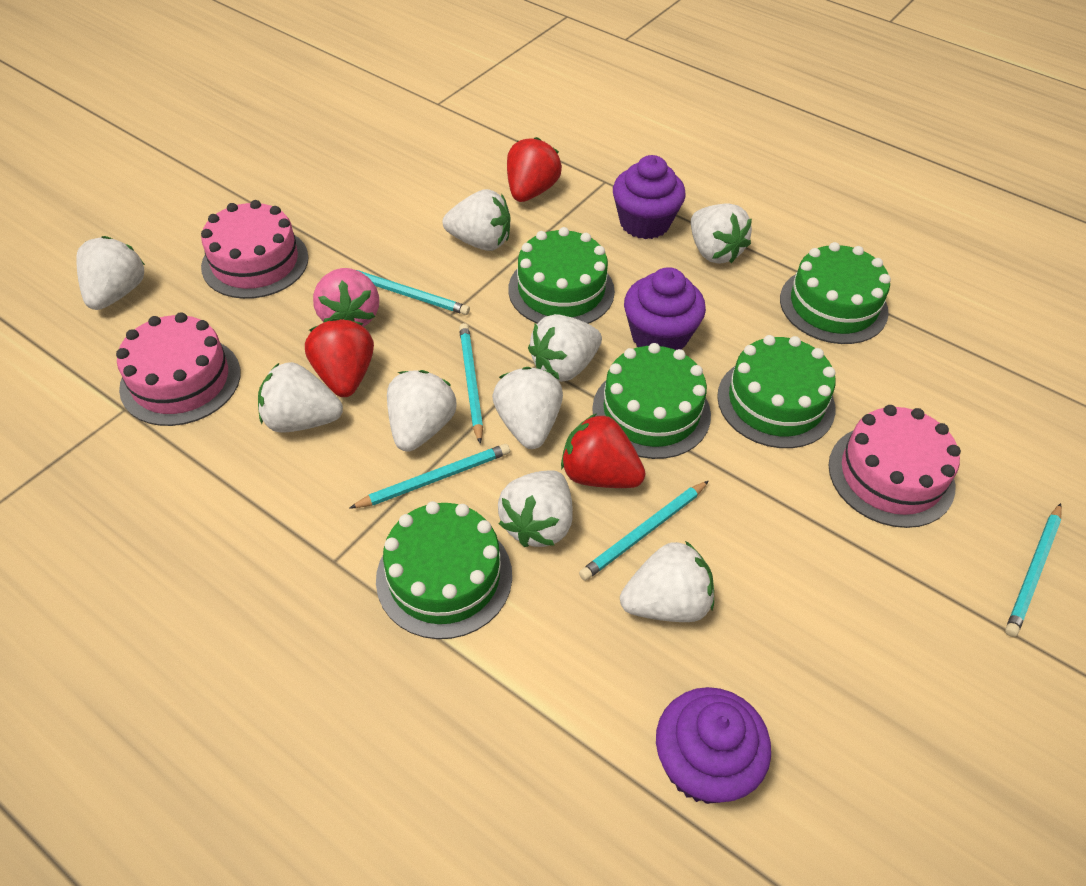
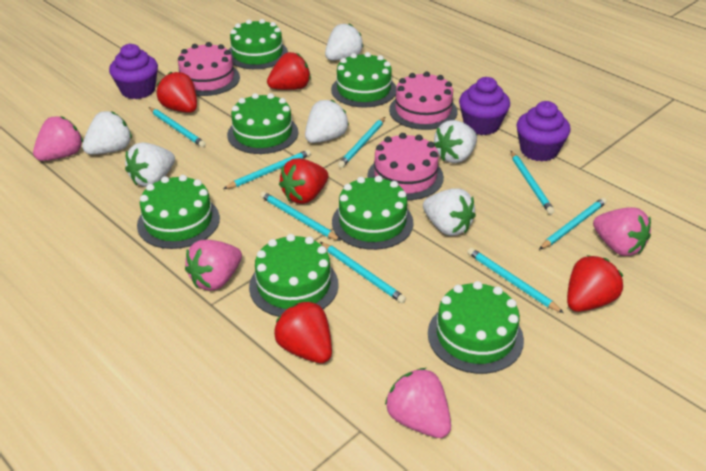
green cake: [376,501,512,639] [508,227,615,324] [592,343,711,459] [717,335,836,448] [780,242,891,344] = 5 -> [137,175,220,249] [227,93,298,154] [229,19,288,69] [249,234,339,317] [331,52,396,107] [332,175,413,250] [428,281,524,374] = 7
pink strawberry: [313,268,379,327] = 1 -> [33,116,83,161] [185,240,242,291] [385,368,451,438] [593,207,651,256] = 4
red strawberry: [305,318,374,397] [507,137,562,202] [561,413,646,488] = 3 -> [157,72,197,113] [267,52,311,90] [274,301,332,363] [279,158,329,204] [567,255,623,312] = 5
turquoise pencil: [349,444,510,509] [357,270,470,315] [459,323,483,444] [579,481,709,581] [1005,503,1062,637] = 5 -> [149,107,206,147] [223,150,311,189] [260,192,341,241] [320,242,406,303] [338,117,385,168] [467,248,564,313] [511,151,554,214] [539,198,607,250] = 8
white strawberry: [76,236,145,310] [258,362,343,433] [387,370,456,452] [443,189,511,251] [492,367,563,449] [498,470,572,547] [528,314,602,382] [620,541,714,622] [691,203,752,264] = 9 -> [82,111,132,155] [125,142,175,187] [305,99,349,143] [325,23,364,60] [423,188,476,236] [434,120,477,163] = 6

